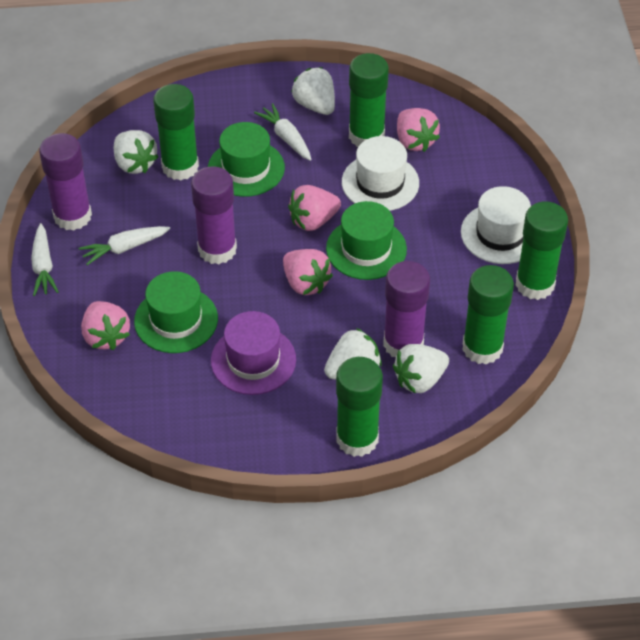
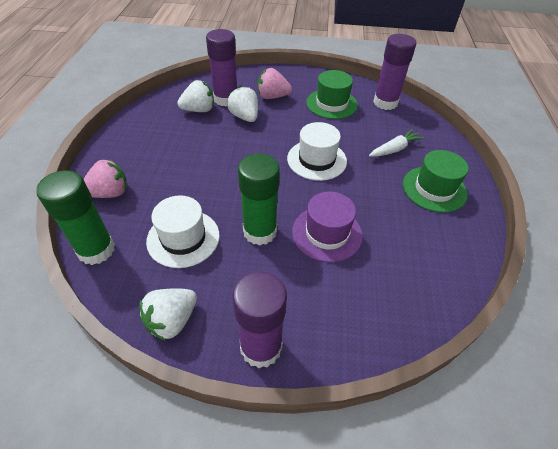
green glue stick: [153,84,199,181] [336,357,383,457] [349,53,389,147] [463,265,514,365] [515,201,568,300] = 5 -> [36,170,115,265] [238,153,280,245] = 2
green hat: [134,271,218,353] [208,122,285,197] [326,201,407,280] = 3 -> [306,70,358,119] [403,150,468,213] = 2
pink strawberry: [81,301,130,350] [283,249,333,295] [288,185,341,231] [397,108,440,152] = 4 -> [84,159,127,198] [258,68,292,99] = 2
white carrot: [31,223,58,296] [79,226,170,265] [254,103,312,161] = 3 -> [369,129,425,157] = 1
white strawberry: [114,130,158,174] [291,67,335,115] [324,328,382,379] [393,344,449,394] = 4 -> [140,288,197,341] [177,80,214,112] [227,86,258,122] = 3

